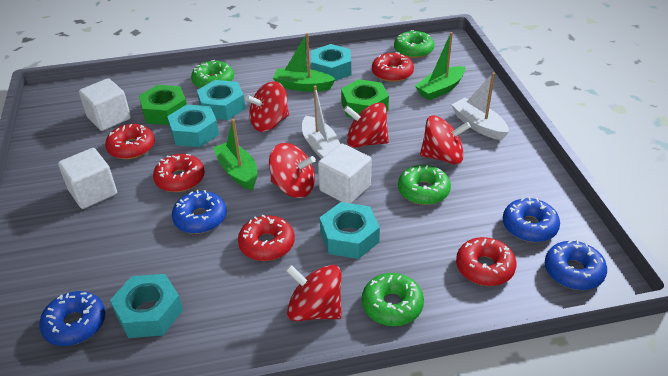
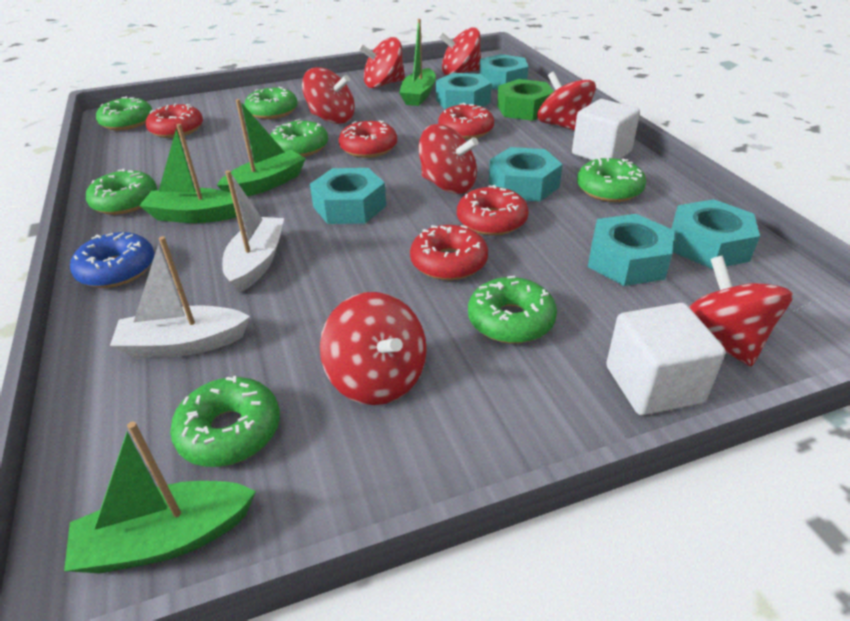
blue donut: [39,291,106,346] [172,190,227,234] [503,197,560,242] [545,240,607,290] = 4 -> [70,232,154,288] = 1
green boat: [213,119,258,190] [273,33,336,92] [415,32,465,100] = 3 -> [64,421,256,573] [139,124,237,223] [217,99,306,196] [399,19,436,106] = 4
green donut: [191,60,234,88] [362,273,424,326] [394,30,434,58] [398,165,451,205] = 4 -> [86,169,157,215] [96,96,152,130] [170,376,280,467] [245,87,298,119] [270,119,328,157] [468,276,557,344] [577,157,646,202] = 7
green nut: [139,85,187,125] [341,79,389,118] = 2 -> [497,79,554,121] = 1
red spinning top: [245,81,289,132] [269,143,316,198] [286,265,342,321] [344,103,389,148] [420,115,471,165] = 5 -> [302,67,355,124] [320,292,427,405] [358,37,405,88] [419,124,478,194] [438,28,481,75] [537,71,596,131] [689,256,793,367] = 7
turquoise nut: [110,274,183,338] [167,104,219,147] [197,80,245,120] [311,44,351,81] [320,202,380,259] = 5 -> [310,168,386,224] [436,73,492,110] [479,54,528,90] [489,147,563,202] [588,214,673,286] [671,199,760,269] = 6
white cube: [58,148,117,209] [79,78,131,131] [318,143,371,203] = 3 -> [572,99,640,160] [606,303,726,415] = 2

